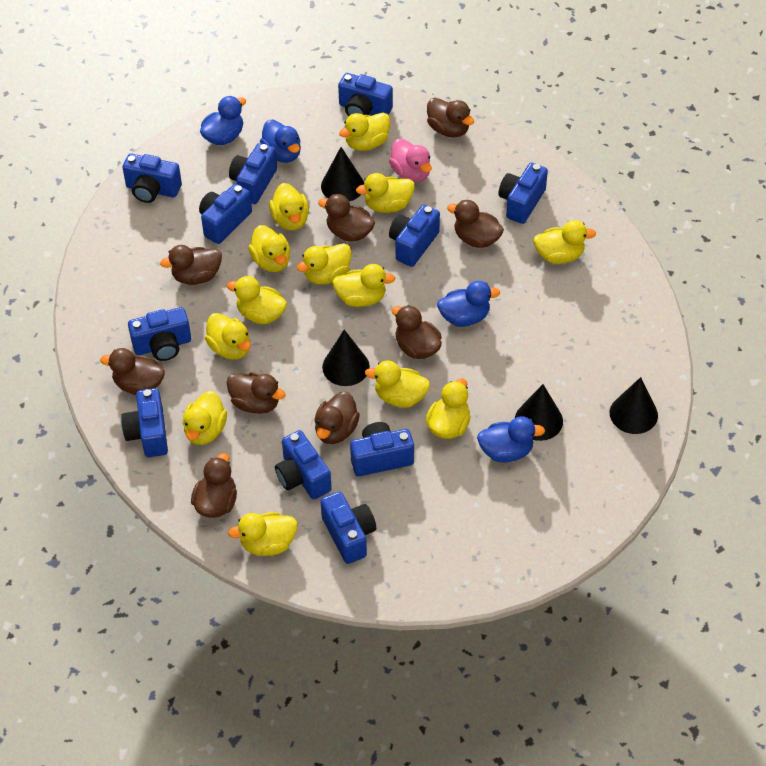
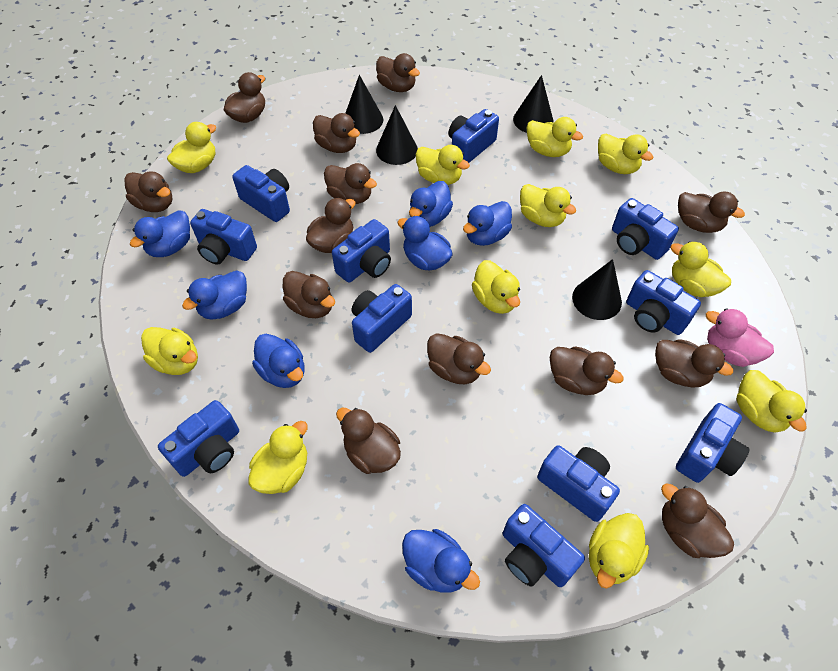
blue duck: [200,96,246,145] [260,120,301,163] [437,281,500,327] [477,416,545,463] = 4 -> [130,210,190,257] [182,270,247,320] [252,334,304,388] [397,216,453,270] [402,529,480,593] [409,181,453,227] [463,201,512,246] = 7
brown duck: [100,348,165,395] [160,245,222,285] [191,453,237,518] [227,372,286,414] [314,391,360,444] [318,194,375,241] [392,305,442,359] [427,98,474,138] [447,200,504,248] = 9 -> [124,171,172,212] [224,72,265,123] [283,271,335,318] [306,198,356,253] [313,113,360,153] [324,163,377,204] [336,408,401,474] [376,53,420,92] [427,333,491,384] [550,346,624,395] [655,339,733,388] [661,483,734,558] [678,192,745,233] = 13
yellow duck: [183,391,227,445] [205,313,251,360] [227,276,287,324] [228,512,297,556] [248,225,290,272] [269,183,309,230] [297,243,352,284] [332,264,396,307] [339,113,390,151] [356,173,415,213] [365,361,430,408] [425,378,471,439] [533,220,596,264] = 13 -> [141,327,198,375] [167,122,217,173] [248,421,308,494] [416,145,470,185] [472,260,520,314] [520,184,576,227] [526,117,583,157] [589,513,649,589] [598,133,653,174] [670,241,731,297] [736,370,807,433] = 11

